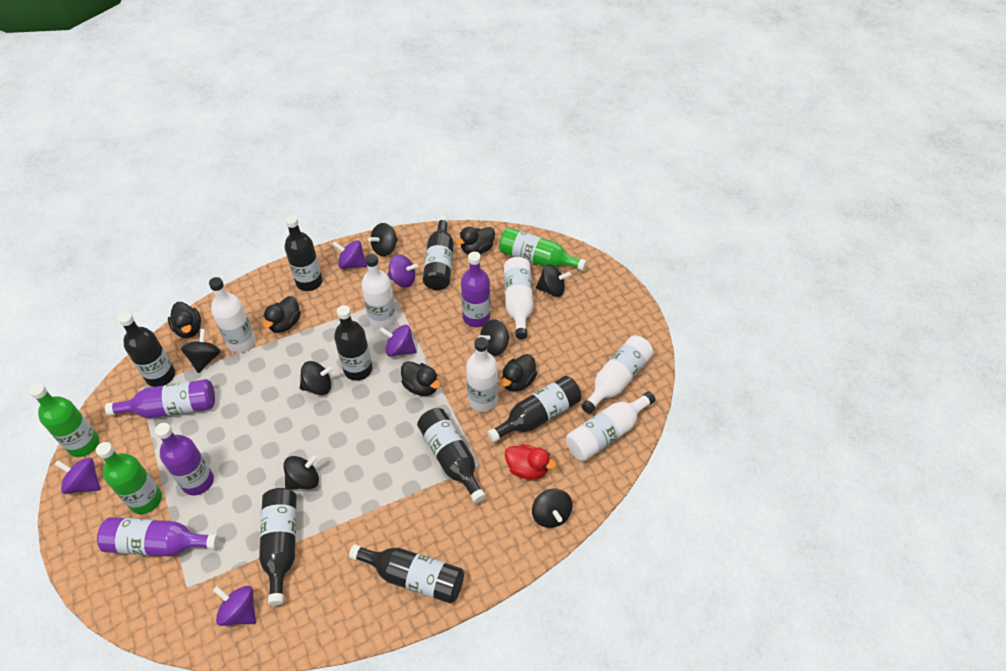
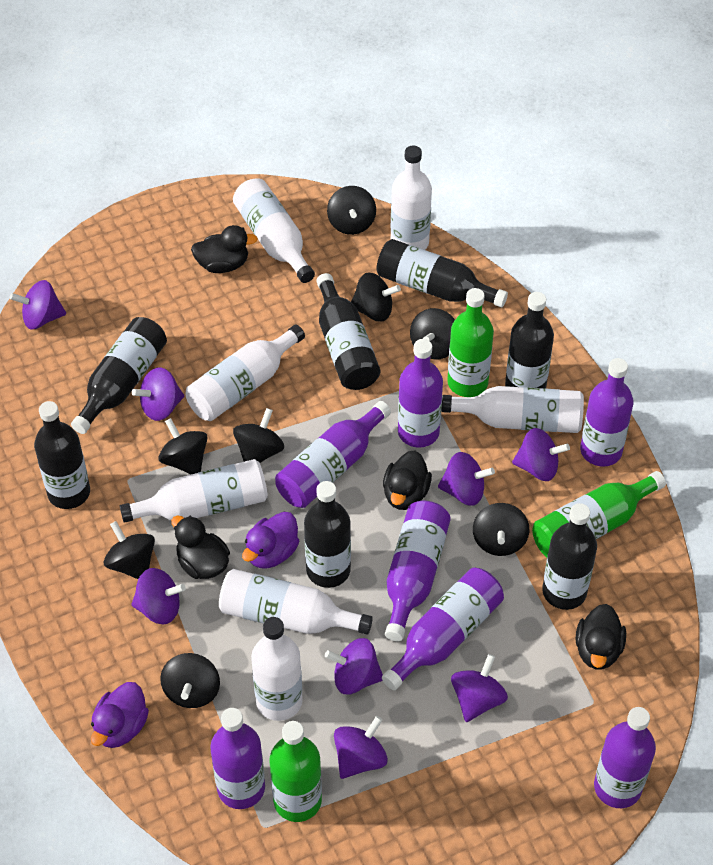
black bottle: [118,312,175,387] [259,488,296,606] [284,215,323,291] [334,305,372,381] [349,544,464,604] [417,408,486,503] [423,215,454,290] [487,376,581,443] = 8 -> [34,401,90,509] [71,317,167,434] [304,481,351,588] [316,273,380,390] [377,239,508,307] [505,292,554,389] [542,503,597,610] = 7
black duck: [168,302,201,338] [263,296,301,333] [401,361,441,396] [455,227,495,254] [501,354,537,392] = 5 -> [171,516,230,579] [191,225,258,273] [383,450,432,510] [576,604,626,669] = 4
black spinning top: [181,329,221,373] [283,454,319,490] [300,361,333,395] [368,223,398,256] [478,319,509,356] [532,489,572,528] [536,264,572,297] = 7 -> [104,521,155,579] [158,418,208,474] [160,653,220,708] [233,408,284,463] [327,186,376,235] [351,272,401,322] [410,308,455,359] [473,503,529,556] = 8
purple bottle: [97,517,219,557] [105,379,215,418] [155,423,214,495] [461,252,490,327] = 4 -> [210,708,265,809] [275,401,391,508] [382,568,504,690] [385,500,451,641] [398,339,443,448] [580,358,634,467] [594,707,656,808] = 7
purple duck: none = 0 -> [91,682,149,748] [242,512,299,568] = 2
purple spinning top: [54,458,101,494] [213,586,256,626] [332,240,367,269] [379,325,416,357] [387,254,418,288] = 5 -> [10,280,66,330] [131,568,186,624] [132,367,184,421] [325,638,383,694] [334,716,388,779] [438,452,495,506] [451,654,508,722] [512,428,570,481] = 8
red duck: [505,444,557,480] = 1 -> none = 0
white bottle: [209,277,256,353] [362,254,397,329] [466,337,498,412] [504,257,534,339] [566,391,655,461] [581,336,653,414] = 6 -> [120,459,268,523] [186,324,305,421] [219,569,373,635] [233,178,315,283] [251,617,303,721] [391,145,432,250] [441,386,584,433] = 7

